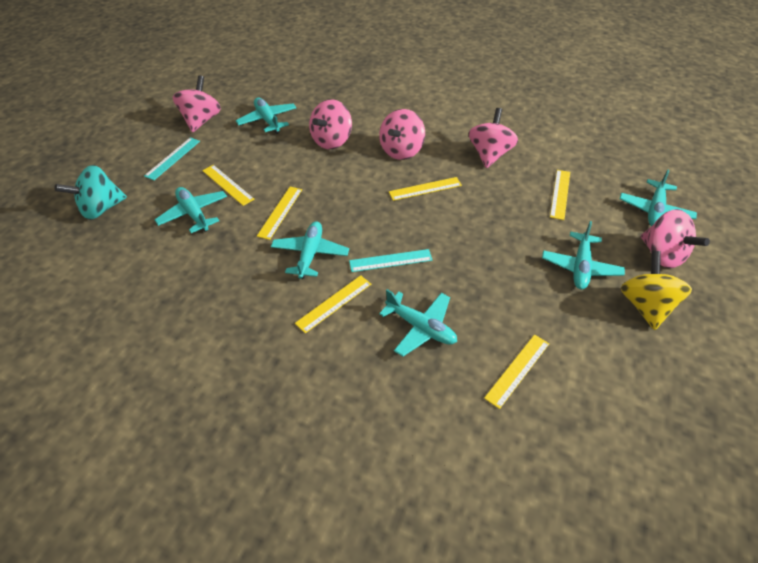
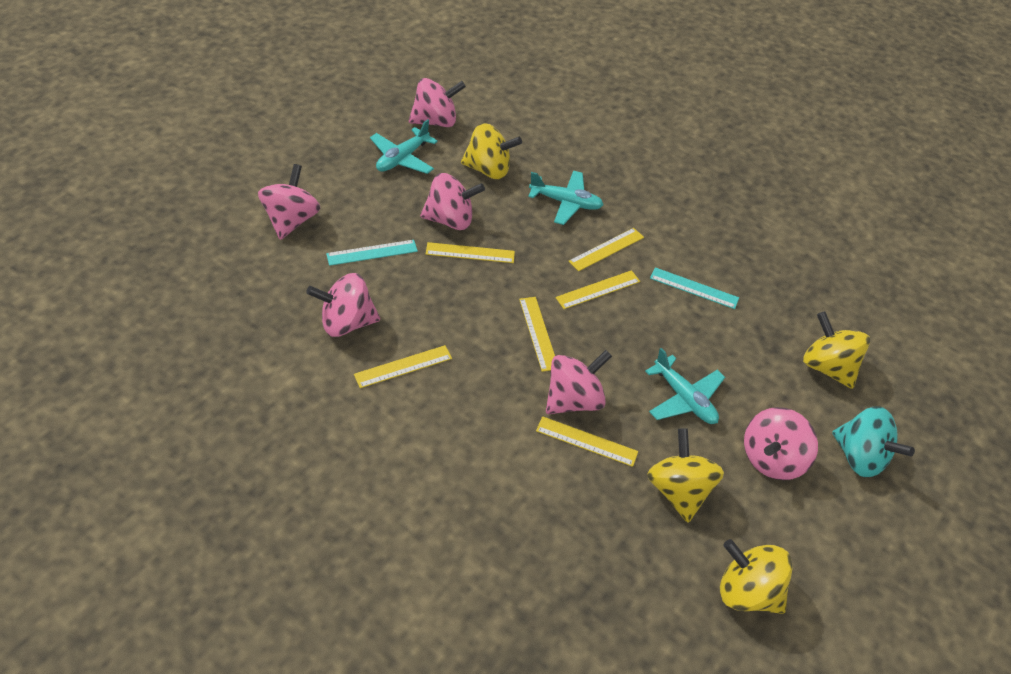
pink spinning top: [173,75,221,133] [309,99,352,149] [379,109,425,160] [468,108,518,168] [641,209,710,268] = 5 -> [258,164,320,240] [306,273,380,337] [409,78,466,127] [420,173,485,230] [546,350,612,414] [744,407,818,480] = 6
turquoise plane: [155,187,227,233] [236,98,297,134] [271,221,349,279] [379,289,457,357] [542,221,625,289] [620,169,697,226] = 6 -> [370,119,438,174] [528,171,604,225] [645,348,725,424] = 3
yellow spinning top: [621,251,692,330] = 1 -> [461,123,522,179] [647,428,724,523] [720,539,793,614] [803,311,870,389] = 4

